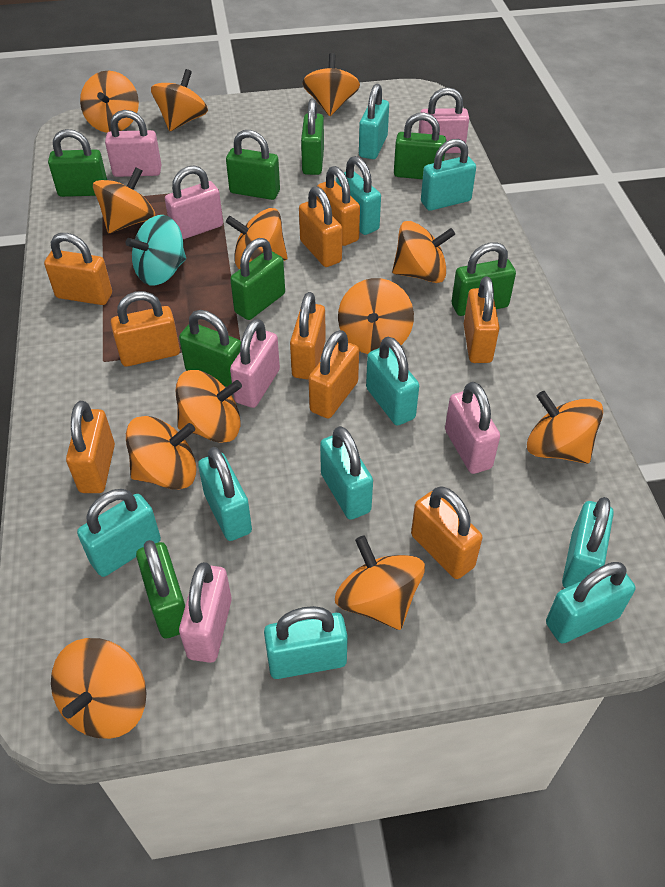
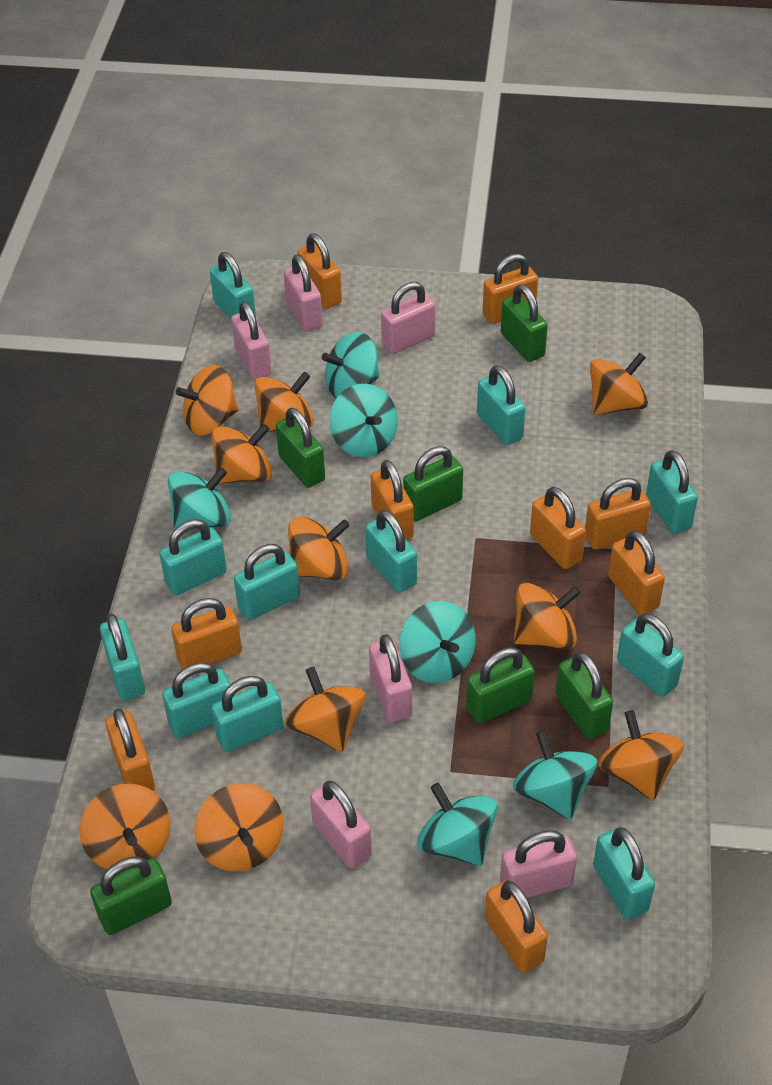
green padlock: [48,129,107,197] [136,540,185,639] [179,310,241,387] [226,130,280,200] [230,238,285,320] [301,98,324,175] [394,112,446,179] [452,243,516,316] = 8 -> [90,856,172,935] [276,408,325,488] [403,446,463,521] [466,647,535,724] [501,284,548,362] [555,652,613,739] = 6
orange spinning top: [51,638,147,739] [80,71,139,133] [93,167,155,233] [126,416,197,490] [151,69,208,131] [175,370,242,443] [226,208,288,269] [302,53,360,116] [335,535,425,630] [338,278,414,354] [392,221,455,283] [527,391,603,464] = 12 -> [80,784,170,869] [176,365,239,436] [194,783,284,872] [212,424,272,484] [255,372,314,432] [285,667,365,752] [288,517,350,580] [514,583,581,649] [590,353,648,415] [598,710,684,801] = 10
turquoise padlock: [77,489,161,577] [198,447,252,541] [264,606,348,679] [320,426,373,520] [336,156,381,235] [359,84,389,159] [366,337,419,426] [421,139,476,211] [546,562,635,644] [562,497,614,588] = 10 -> [100,613,145,701] [159,519,227,595] [162,663,231,738] [210,252,256,319] [211,676,283,752] [234,544,300,620] [365,510,417,593] [477,365,525,445] [593,827,655,920] [617,613,684,697] [646,450,698,534] = 11
turquoise spinning top: [126,215,186,285] = 1 -> [168,468,231,530] [322,332,379,398] [329,384,398,457] [399,601,476,683] [417,783,497,866] [513,730,597,820] = 6

